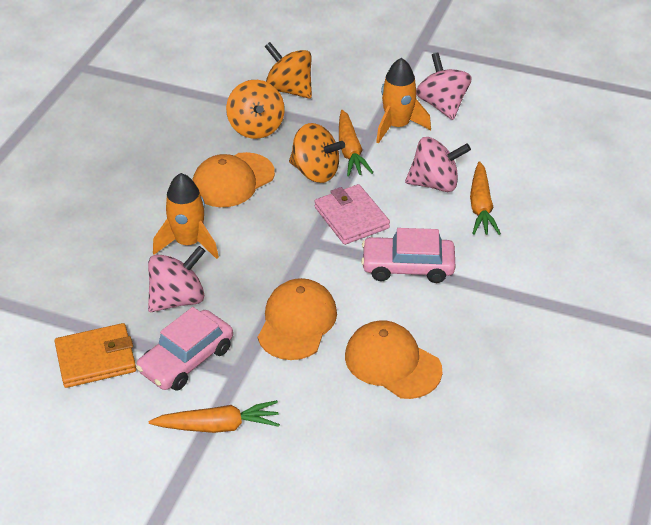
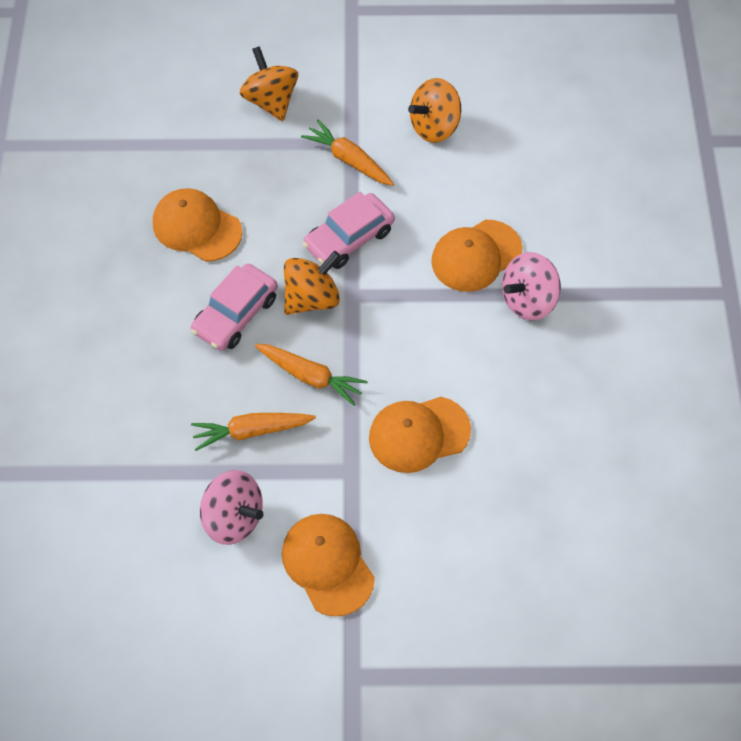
orange cap: [192,152,275,207] [258,278,337,360] [345,320,442,399] = 3 -> [153,188,242,262] [282,514,375,617] [369,397,471,473] [431,220,523,292] = 4
orange rocket: [153,173,219,259] [376,58,431,144] = 2 -> none = 0
orange wallet: [55,323,136,388] = 1 -> none = 0
pink spinning top: [148,246,206,312] [405,137,471,192] [416,53,471,120] = 3 -> [200,470,263,545] [502,252,561,321] = 2
pink wallet: [314,184,390,245] = 1 -> none = 0

